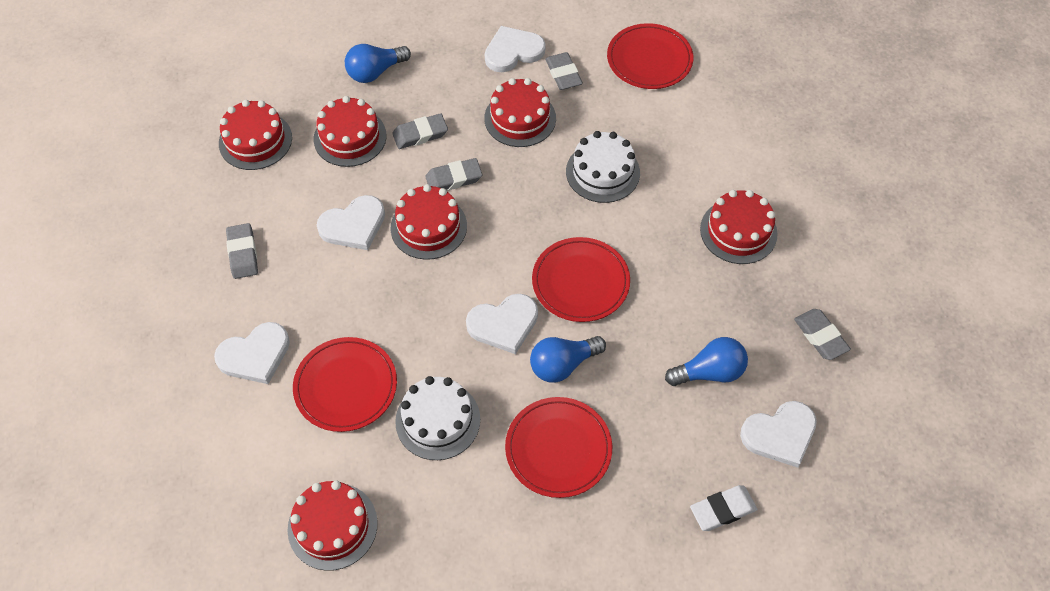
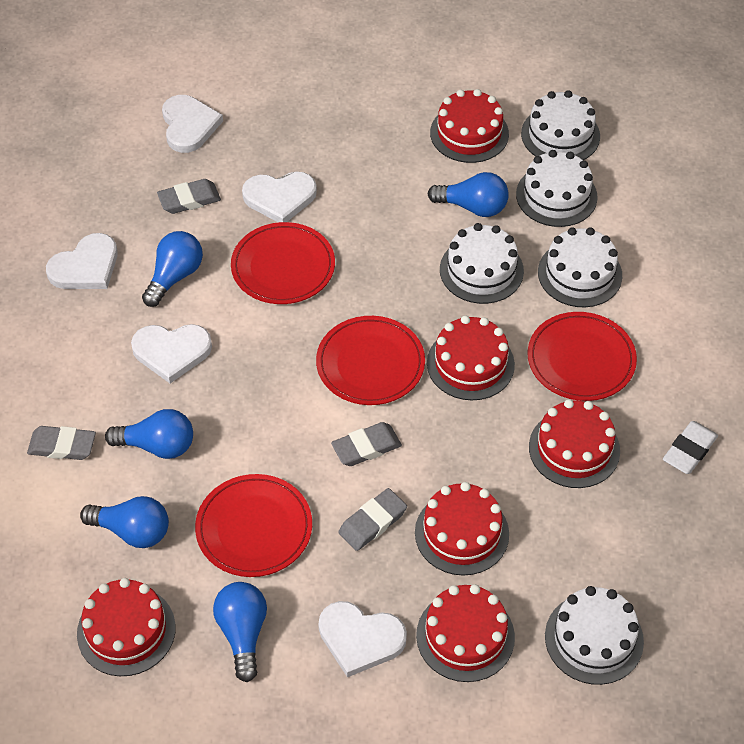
blue light bulb: [345,44,411,83] [530,336,606,383] [665,337,748,386] = 3 -> [80,496,169,548] [105,409,193,459] [142,231,203,307] [213,582,267,682] [428,172,509,217] = 5
grey eraser: [226,223,258,279] [392,113,448,149] [425,158,482,190] [545,52,583,90] [794,309,851,360] = 5 -> [27,426,96,460] [157,179,221,214] [331,422,402,466] [338,488,407,551] = 4
white cake: [395,376,480,460] [566,131,640,203] = 2 -> [440,223,524,304] [516,150,598,227] [521,90,600,160] [538,227,622,307] [545,586,644,685] = 5

